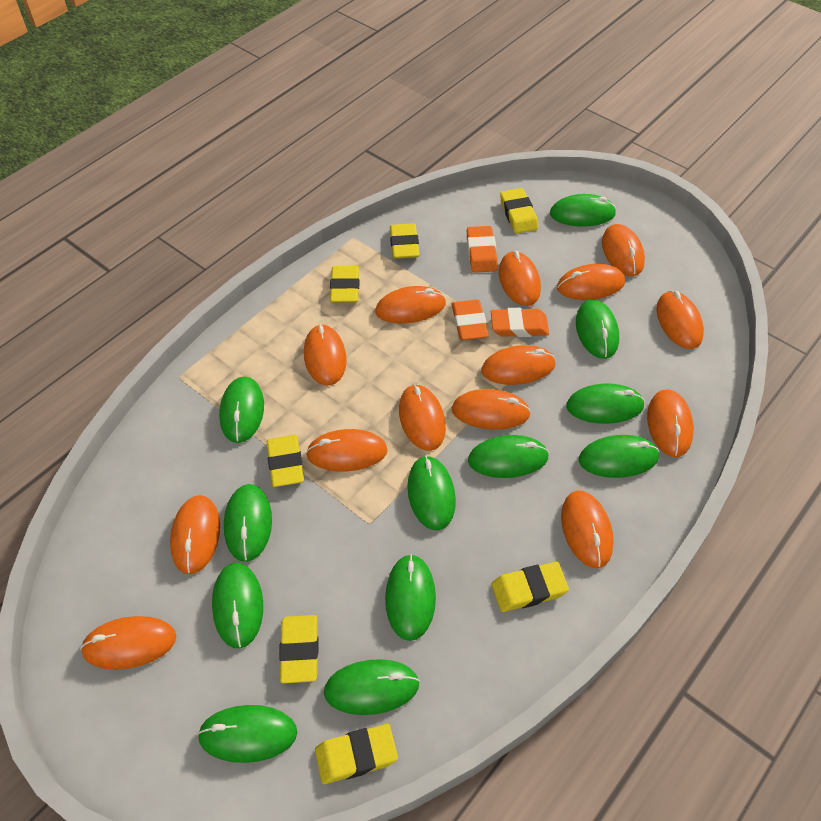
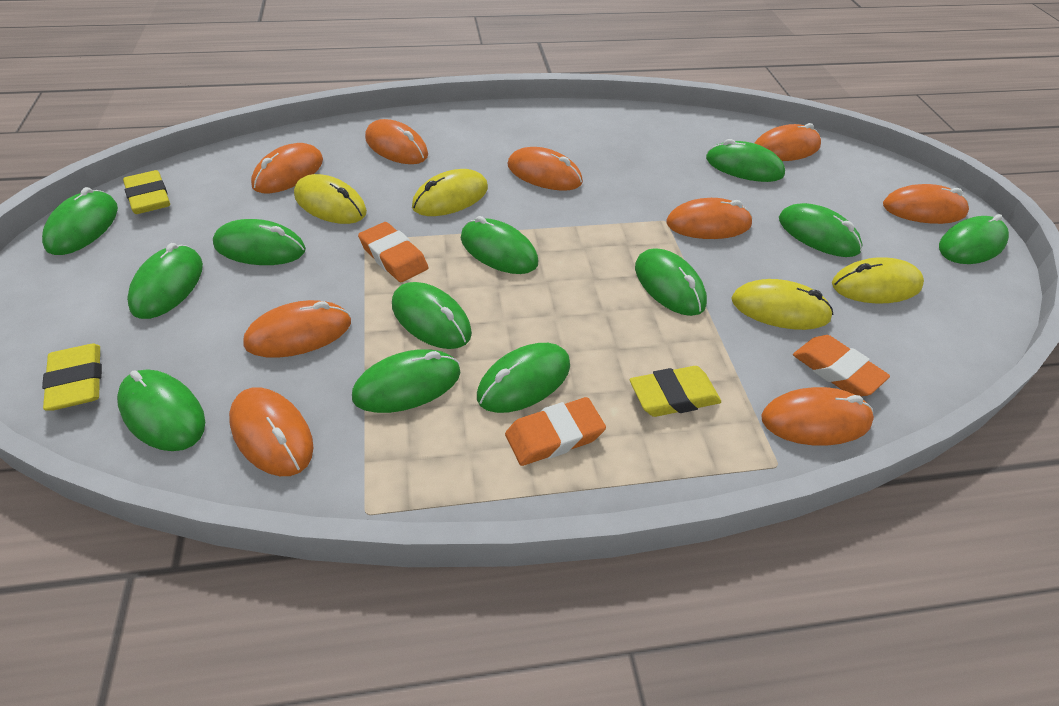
orange mouse: [80,616,176,670] [170,495,220,575] [304,324,347,386] [306,429,388,471] [375,286,446,324] [399,384,446,451] [452,389,531,430] [481,345,556,385] [499,251,541,306] [557,264,625,300] [561,491,613,568] [602,224,645,276] [647,389,694,457] [656,291,704,349] = 14 -> [229,387,314,476] [243,300,351,358] [251,143,323,193] [365,119,428,164] [507,147,583,191] [666,198,753,239] [754,123,821,161] [761,387,874,446] [883,184,969,224] = 9
yellow eraser: [267,435,304,487] [279,615,319,683] [315,724,398,784] [330,266,360,303] [390,223,420,259] [492,562,569,612] [500,188,538,234] = 7 -> [42,344,102,411] [123,170,170,214] [630,366,721,417] = 3
yellow mouse: none = 0 -> [294,174,367,224] [412,169,488,216] [732,279,833,330] [832,257,924,304] = 4

